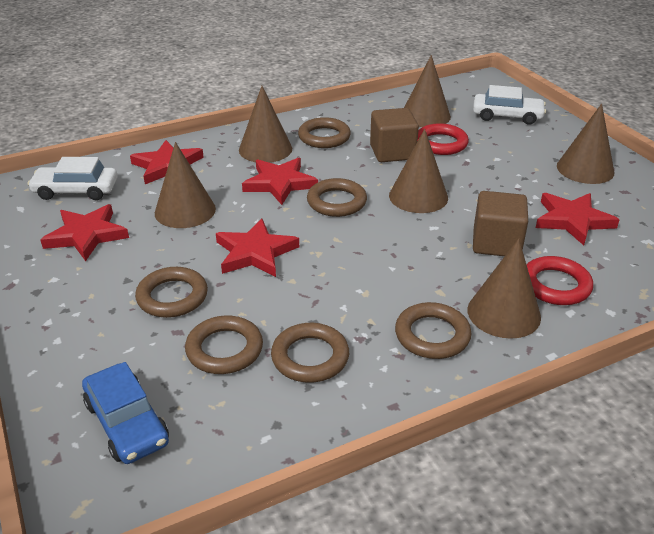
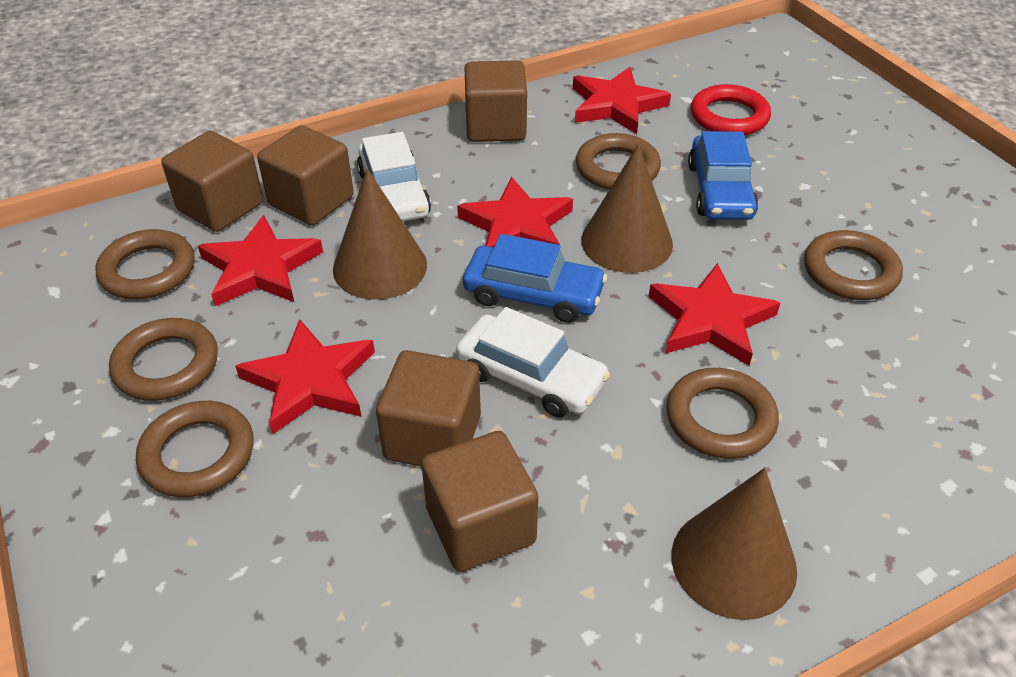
blue car: [82,362,169,464] = 1 -> [463,234,607,323] [688,131,758,220] = 2
brown cone: [155,142,216,228] [239,86,292,163] [389,129,448,213] [404,55,451,127] [467,238,541,339] [557,104,614,184] = 6 -> [333,168,427,300] [581,144,673,273] [671,468,797,620] = 3
brown cube: [370,108,419,162] [473,191,528,256] = 2 -> [161,131,263,232] [257,125,354,225] [376,350,481,467] [421,431,538,572] [465,60,527,142] = 5
red ring: [418,123,469,155] [526,256,593,305] = 2 -> [691,84,771,135] = 1

